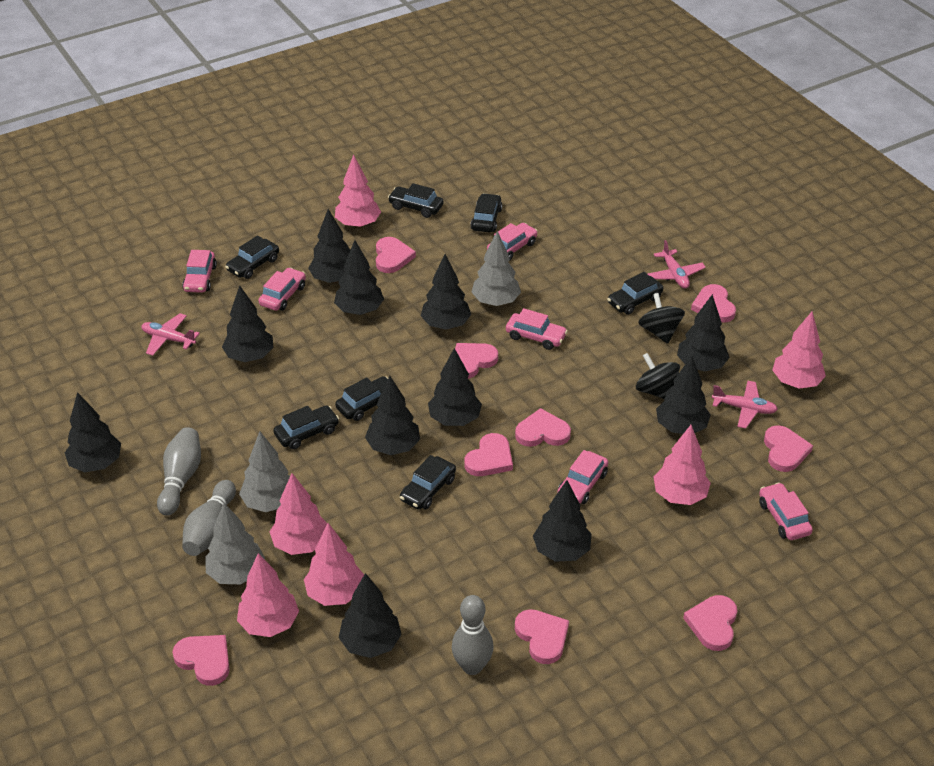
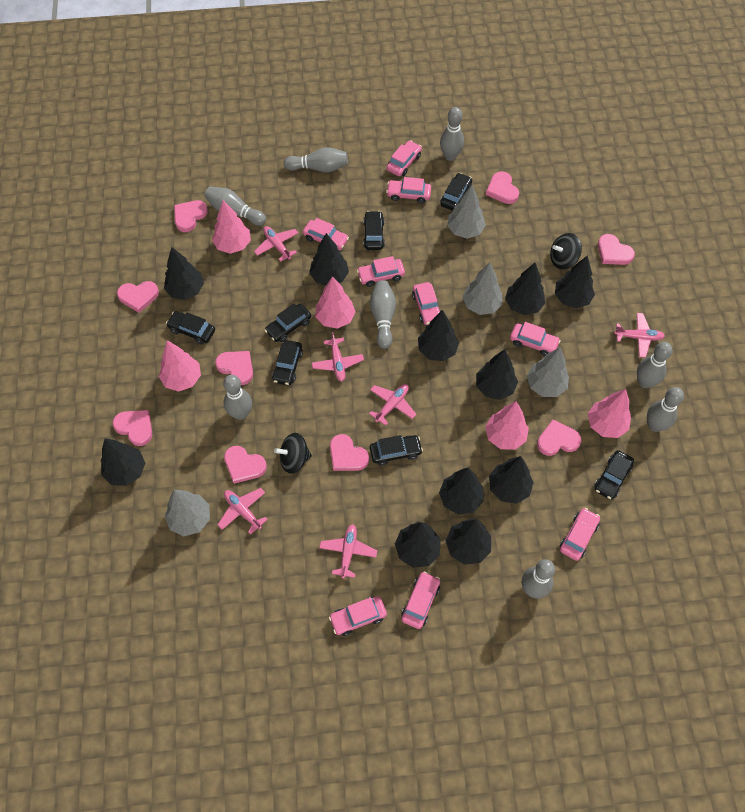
grey bowling pin: [157,427,201,516] [182,480,236,556] [452,595,494,675] = 3 -> [204,187,266,226] [223,375,252,420] [284,147,348,172] [370,280,396,349] [440,107,464,161] [522,559,555,599] [637,342,673,388] [647,387,684,432] = 8
grey tree: [205,503,265,584] [239,431,290,512] [471,231,521,306] = 3 -> [165,490,210,536] [447,185,486,239] [462,263,502,315] [527,347,569,397] = 4
pink car: [182,250,217,293] [259,268,306,311] [487,223,538,261] [506,308,568,350] [557,450,608,504] [759,482,813,540] = 6 -> [303,218,349,250] [329,596,387,636] [357,256,405,287] [386,177,431,204] [387,140,422,176] [401,571,440,629] [412,282,441,325] [510,322,561,356] [560,508,600,561] = 9
pink plane: [141,313,200,356] [648,240,706,289] [712,381,778,429] = 3 -> [218,488,268,535] [254,226,298,262] [312,332,364,381] [319,524,377,579] [369,384,416,426] [614,313,665,358] = 6
pink tree: [237,553,299,637] [270,473,328,555] [304,523,364,606] [335,155,381,228] [654,425,711,505] [772,311,826,389] = 6 -> [159,341,201,392] [212,200,251,254] [315,276,356,329] [485,401,529,450] [588,389,631,438] = 5

